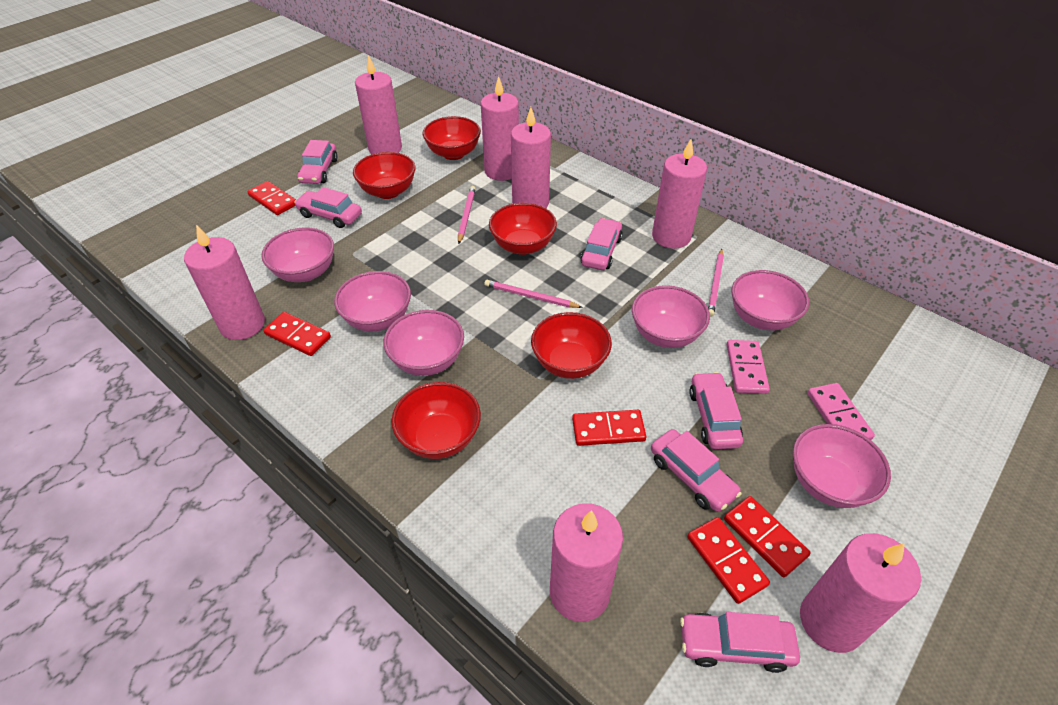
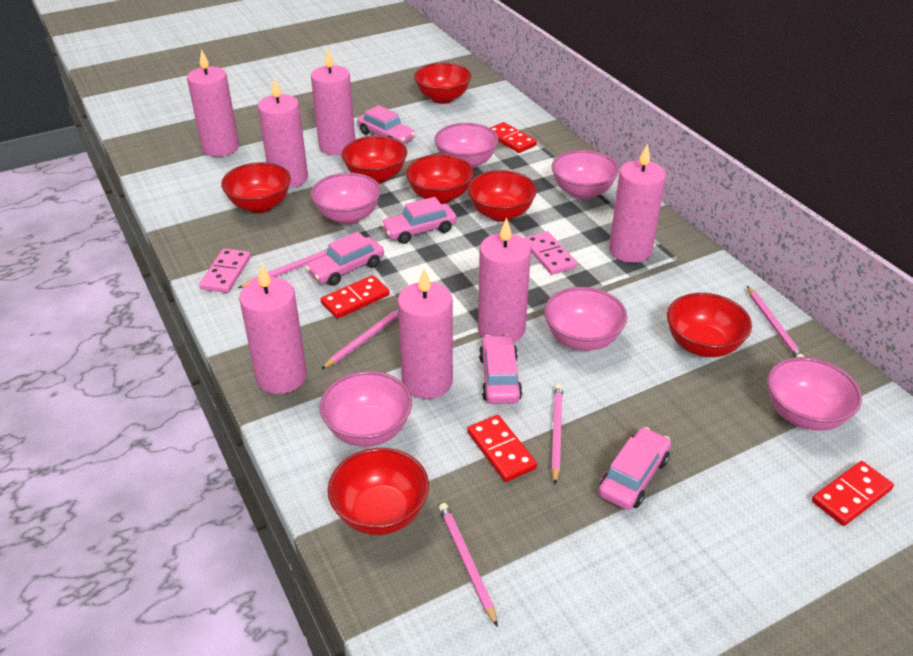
pink car: [294,187,362,228] [297,140,338,184] [580,218,623,270] [651,429,742,512] [680,612,800,673] [689,372,743,449] = 6 -> [306,232,384,286] [357,105,415,144] [381,197,457,244] [479,335,522,404] [598,427,671,510] = 5
pink pencil: [458,186,476,244] [485,280,583,308] [708,249,724,317] = 3 -> [238,249,328,288] [321,308,398,369] [439,503,498,627] [551,384,563,484] [747,286,805,357] = 5
red bowl: [353,152,415,199] [392,382,481,459] [423,116,481,160] [489,203,557,255] [531,312,612,379] = 5 -> [221,162,291,213] [328,448,429,535] [342,136,407,184] [406,154,473,204] [414,63,471,104] [467,170,537,222] [667,293,752,357] = 7
red domino: [247,181,296,215] [263,312,331,356] [572,410,646,446] [687,517,770,604] [724,496,811,577] = 5 -> [320,275,390,319] [467,415,537,482] [490,122,537,153] [812,461,894,526] = 4

